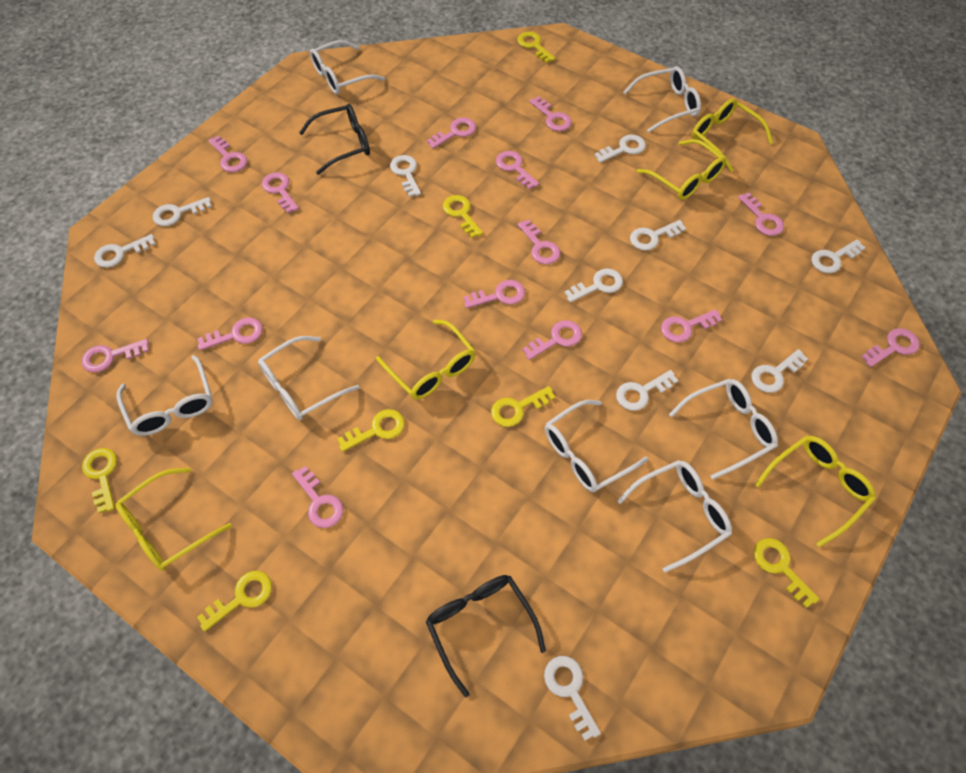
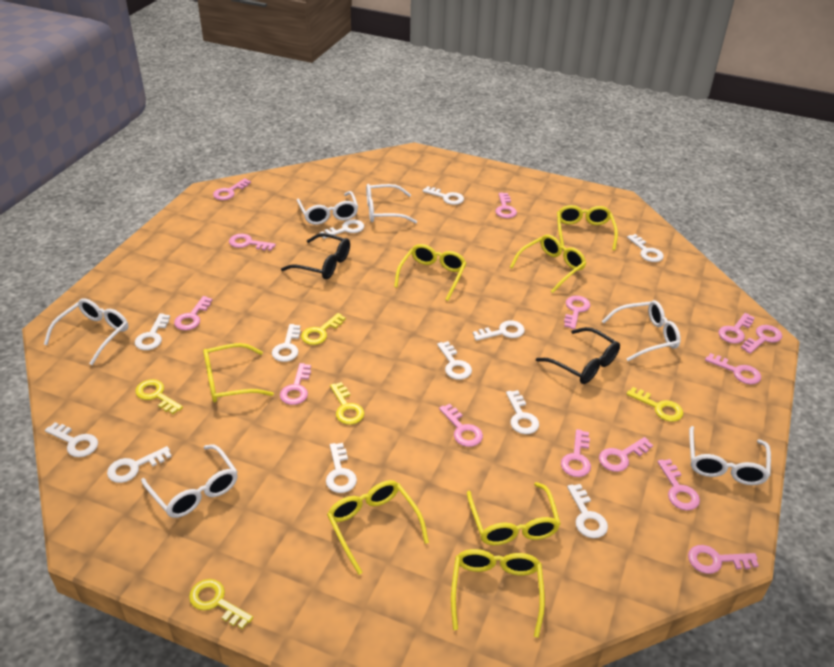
white glasses: [117,355,213,436] [258,336,359,420] [310,40,385,94] [545,400,649,492] [617,460,732,573] [623,66,701,132] [669,379,778,480] = 7 -> [44,298,129,365] [141,444,238,518] [297,191,358,225] [366,184,417,224] [602,300,681,361] [689,426,771,485] = 6
white key: [94,234,155,268] [153,197,212,226] [390,155,421,197] [544,656,601,741] [564,269,623,302] [594,134,646,163] [616,370,678,411] [630,220,686,251] [752,349,808,393] [811,239,865,273] = 10 -> [45,422,98,457] [107,446,172,483] [135,313,170,350] [272,324,301,362] [320,219,364,239] [326,443,357,493] [423,186,464,205] [437,341,472,380] [473,320,525,341] [506,390,539,434] [567,484,608,538] [627,234,664,262] = 12
yellow glasses: [115,467,232,571] [376,320,476,400] [637,139,726,200] [692,98,773,172] [755,436,876,547] = 5 -> [203,343,274,402] [327,480,429,575] [394,244,466,301] [451,549,545,638] [467,482,561,545] [510,234,586,293] [557,205,618,250] = 7
yellow key: [82,448,117,513] [197,571,272,632] [338,409,405,452] [443,195,483,238] [491,386,555,427] [517,32,556,63] [754,538,819,608] = 7 -> [135,379,183,414] [189,579,253,629] [301,313,346,345] [330,382,364,425] [627,387,683,422] = 5

